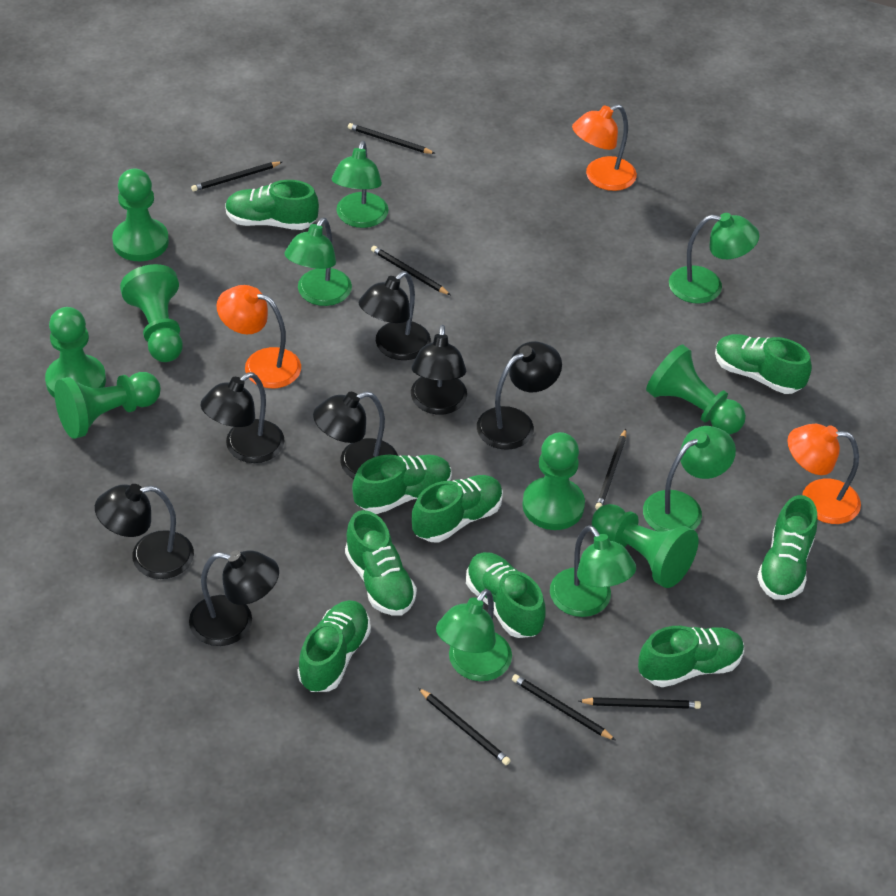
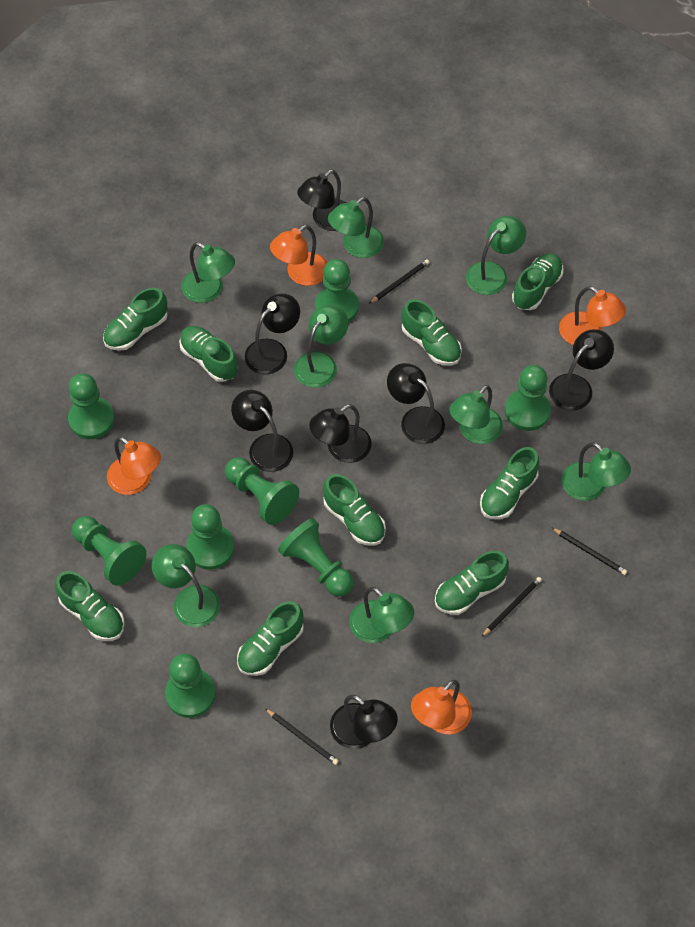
black pencil: [191,162,282,192] [348,123,436,154] [371,246,451,295] [418,688,511,765] [512,674,615,740] [579,697,701,709] [595,429,626,509] = 7 -> [265,709,339,765] [369,259,430,304] [482,577,542,637] [551,527,627,575] = 4
green lamp: [284,217,352,306] [332,141,388,228] [436,589,512,681] [550,525,636,617] [643,426,736,532] [669,213,759,304] = 6 -> [152,544,220,627] [181,242,235,303] [294,304,348,388] [328,197,384,258] [349,587,414,643] [449,385,503,444] [466,216,526,295] [562,442,631,501] = 8
green pawn: [45,307,106,398] [54,372,161,439] [112,168,169,261] [120,264,183,362] [522,432,585,530] [592,504,698,588] [646,345,746,434] = 7 -> [68,373,115,439] [72,516,147,586] [165,653,216,718] [186,504,235,570] [225,457,299,525] [278,518,354,597] [315,259,359,323] [505,365,551,431] = 8
orange lamp: [216,285,301,388] [572,104,637,191] [788,424,861,524] = 3 -> [107,437,161,495] [270,225,327,286] [411,680,472,734] [559,286,626,345] = 4

